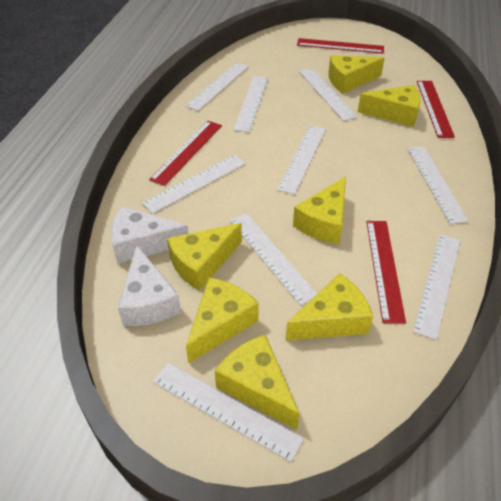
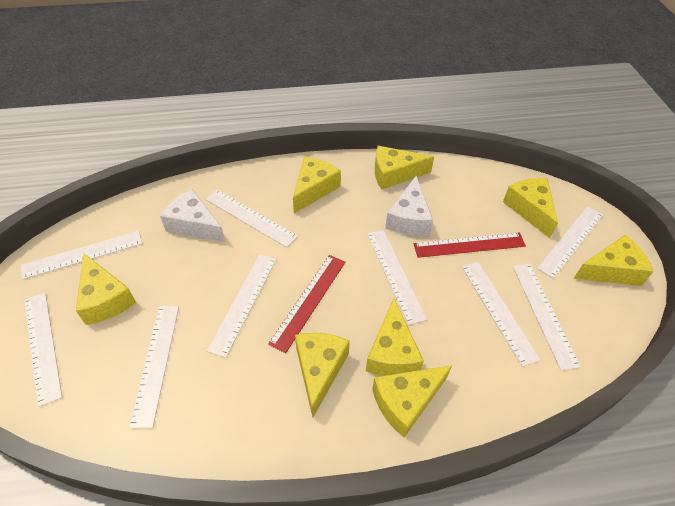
red ruler: [149,121,222,186] [297,38,384,54] [366,221,406,324] [417,81,455,138] = 4 -> [268,255,345,353] [414,232,526,258] = 2
yellow cheese: [167,223,242,291] [186,277,259,364] [215,334,299,429] [285,273,373,341] [293,177,346,244] [328,55,385,94] [358,85,420,127] = 7 -> [76,253,136,325] [293,156,341,213] [295,333,350,418] [366,298,424,376] [372,365,452,437] [375,146,434,190] [503,178,558,238] [573,235,654,286] = 8

